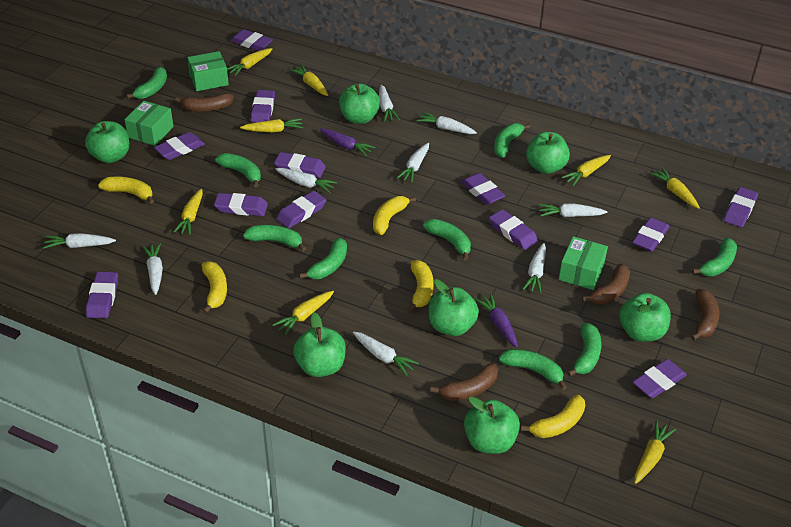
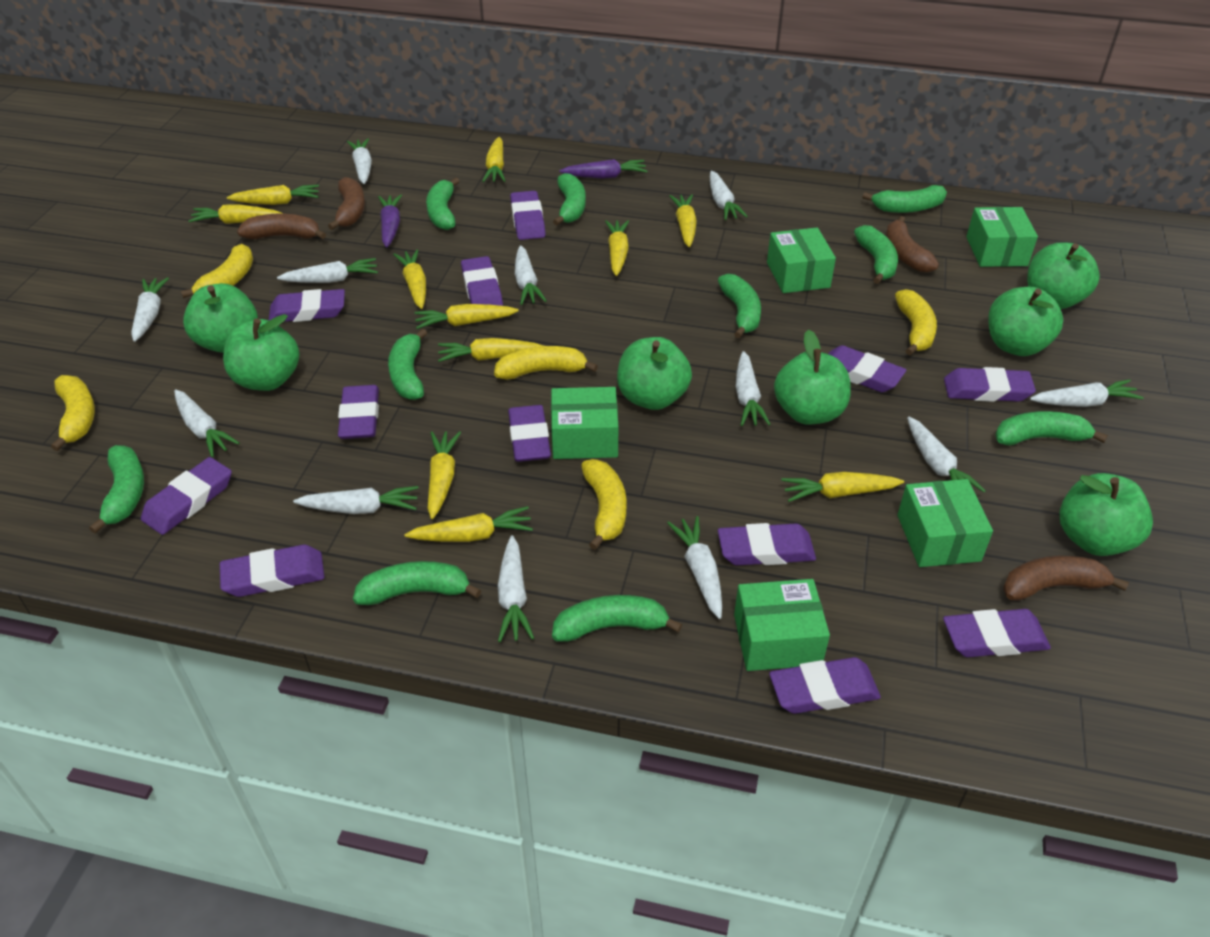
green banana: [126,67,167,99] [215,153,261,187] [243,225,306,251] [299,238,347,279] [423,219,471,260] [494,123,530,158] [499,349,567,390] [567,323,602,377] [692,238,737,276] = 9 -> [89,445,144,534] [353,561,481,605] [388,329,427,400] [426,177,459,230] [552,595,682,642] [553,173,586,225] [718,274,761,338] [854,225,898,284] [862,185,947,213] [995,411,1108,446] = 10
green box: [124,101,174,146] [187,51,229,91] [559,236,608,290] = 3 -> [551,387,618,459] [734,579,830,671] [767,228,836,293] [897,479,993,567] [966,207,1038,267] = 5
white carrot: [43,233,116,249] [142,243,163,295] [275,168,337,193] [353,332,419,376] [379,85,400,122] [397,143,429,183] [417,112,477,134] [523,243,546,293] [539,203,607,217] = 9 -> [131,277,169,342] [174,389,240,457] [277,258,378,283] [293,486,419,514] [347,138,372,184] [498,535,534,642] [515,245,547,305] [667,516,722,619] [710,171,748,220] [735,351,771,426] [907,416,986,493] [1030,379,1143,407] = 12
yellow carrot: [173,189,203,235] [227,48,272,76] [240,118,303,132] [272,291,334,335] [289,65,328,96] [561,155,611,186] [634,420,676,484] [650,168,700,209] = 8 -> [188,204,284,224] [227,185,319,205] [393,249,426,309] [404,506,533,542] [414,304,519,329] [427,431,461,519] [438,338,544,362] [482,137,505,182] [605,220,629,276] [670,194,697,247] [781,472,904,502] = 11

